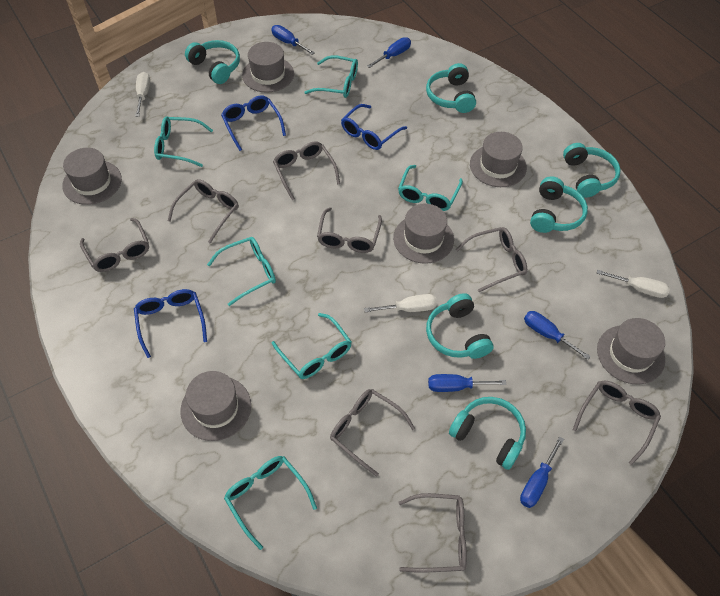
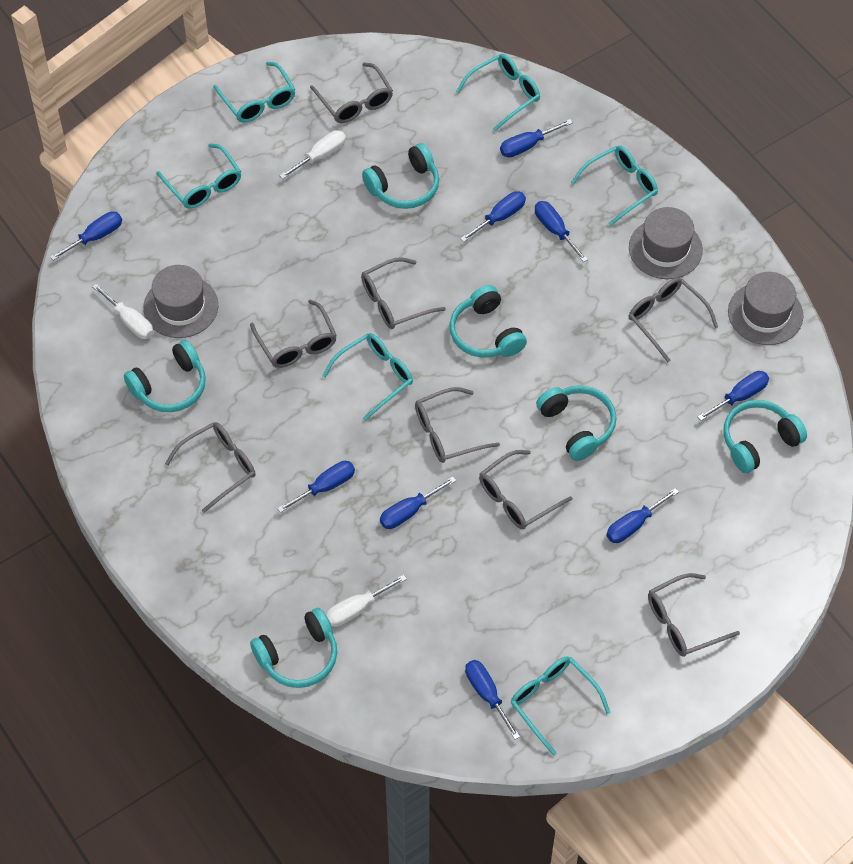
blue glasses: [134,289,207,358] [221,96,286,151] [341,104,407,150] = 3 -> none = 0
blue screwdriver: [271,25,315,55] [367,37,411,68] [428,374,506,392] [520,436,564,508] [524,311,591,360] = 5 -> [50,211,122,261] [277,461,355,513] [380,477,456,529] [460,191,526,242] [465,660,520,740] [500,119,573,158] [535,201,588,262] [606,488,679,543] [698,371,769,421] = 9
grey hat: [62,148,122,205] [180,371,251,441] [242,42,294,93] [393,204,454,264] [470,132,527,187] [597,318,665,385] = 6 -> [143,265,218,338] [629,207,703,279] [728,272,803,345] = 3

